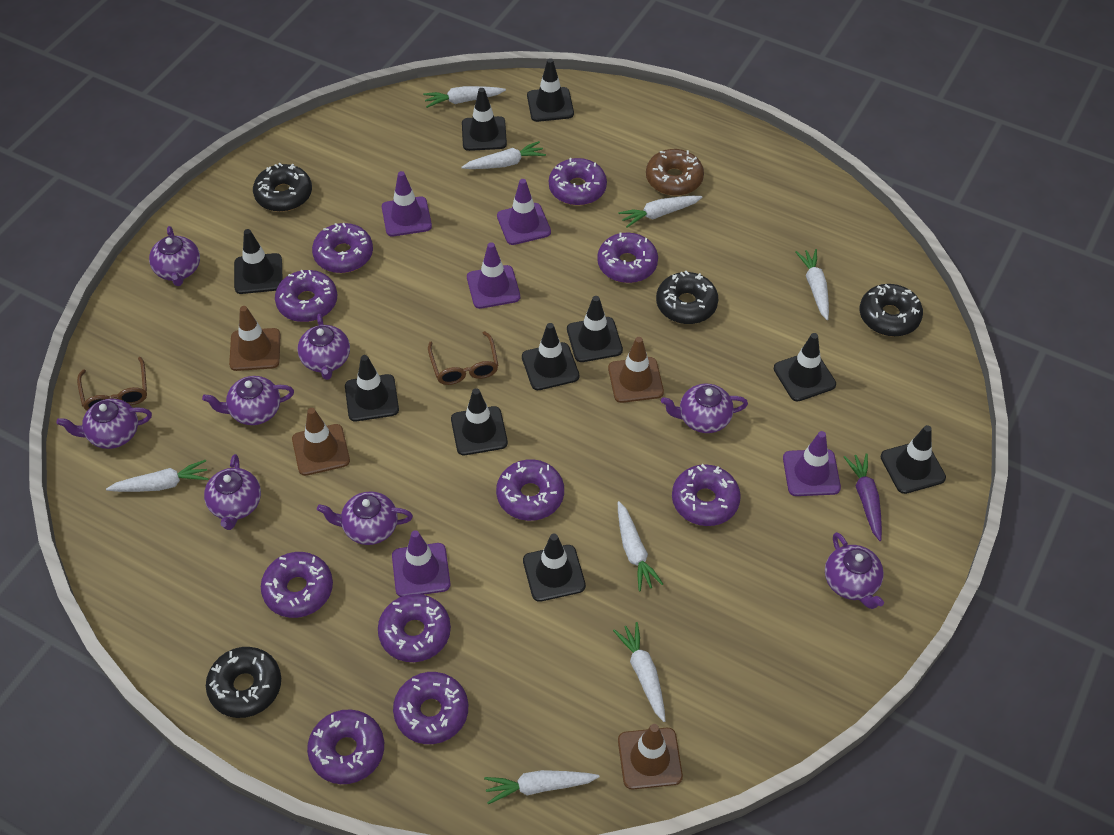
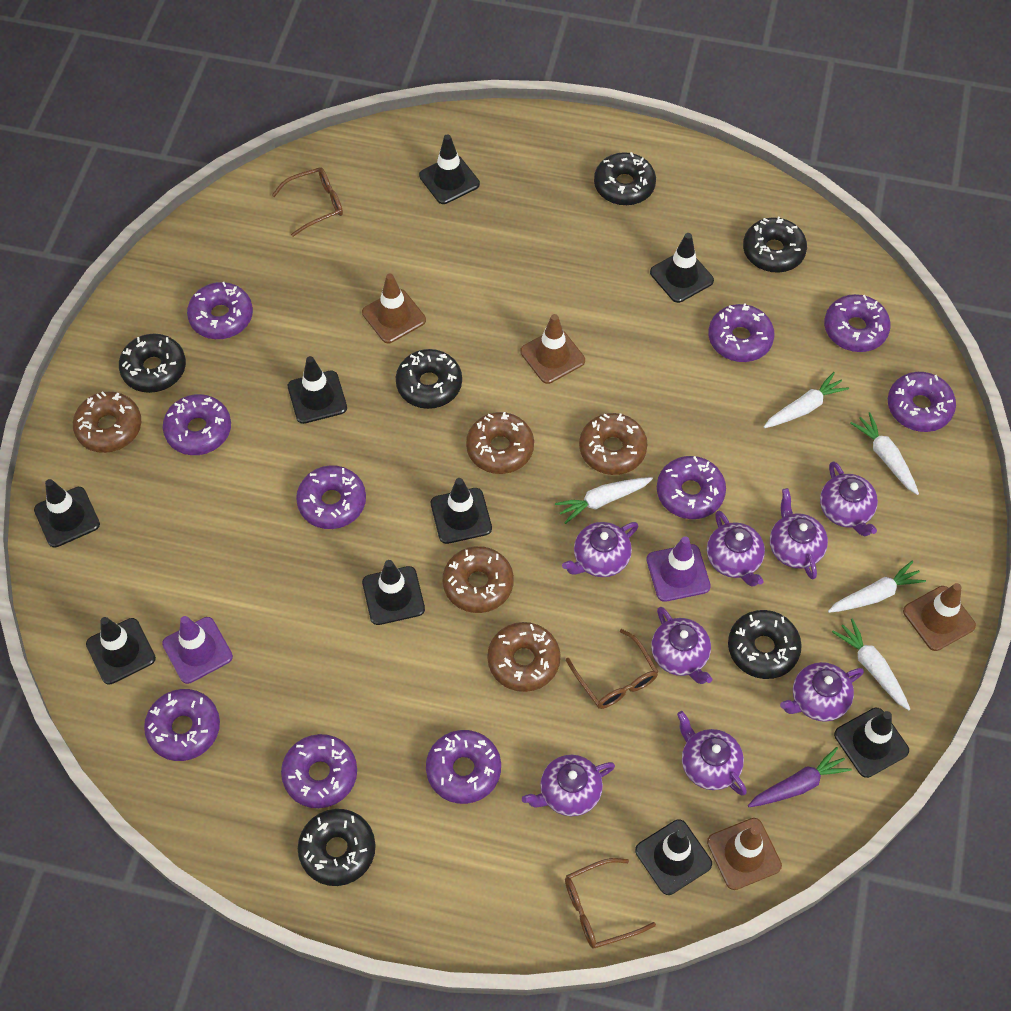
black donut: [206,647,281,718] [253,163,312,212] [656,271,718,324] [860,284,923,336] = 4 -> [119,334,186,393] [298,809,376,886] [396,349,462,409] [594,152,656,206] [728,610,802,679] [743,217,807,273] = 6
black traffic cone: [234,229,283,294] [345,355,399,421] [451,388,508,455] [462,88,507,151] [522,323,580,390] [523,534,586,602] [527,58,574,122] [567,296,623,362] [774,333,836,402] [881,425,946,494] = 10 -> [34,479,100,548] [86,617,156,685] [288,356,347,424] [362,560,425,625] [419,134,480,204] [431,478,492,544] [635,819,712,895] [650,233,714,303] [834,708,909,778] = 9
brown donut: [646,149,704,196] = 1 -> [73,391,141,453] [443,546,514,613] [466,412,534,474] [487,622,560,692] [579,413,647,475] = 5
brown glasses: [77,357,147,411] [428,331,498,385] = 2 -> [272,167,343,237] [565,858,656,949] [566,629,658,709] = 3
purple traffic cone: [382,171,432,236] [392,530,450,597] [467,242,520,309] [497,179,551,245] [783,431,841,496] = 5 -> [162,616,233,684] [646,536,711,602] = 2
white carrot: [106,460,209,492] [423,86,506,108] [462,141,546,169] [484,770,600,804] [613,622,666,722] [618,196,703,228] [618,501,663,591] [796,249,829,320] = 8 -> [555,477,653,524] [764,372,849,428] [828,561,926,613] [832,618,910,710] [850,412,919,495] = 5

